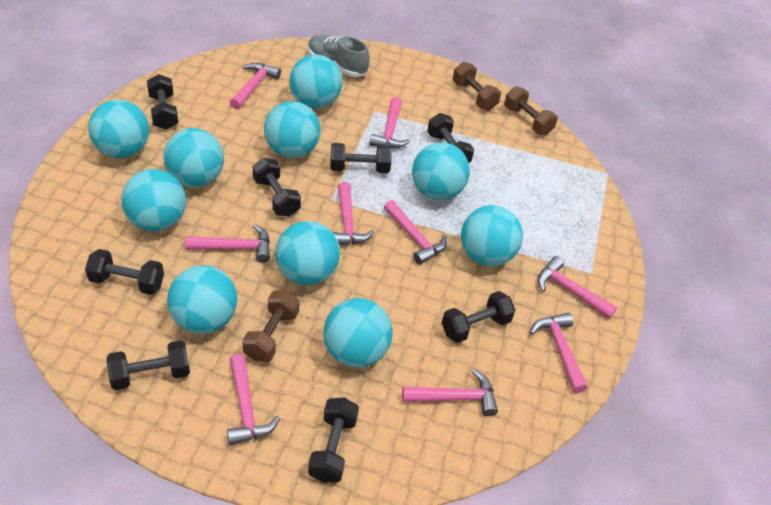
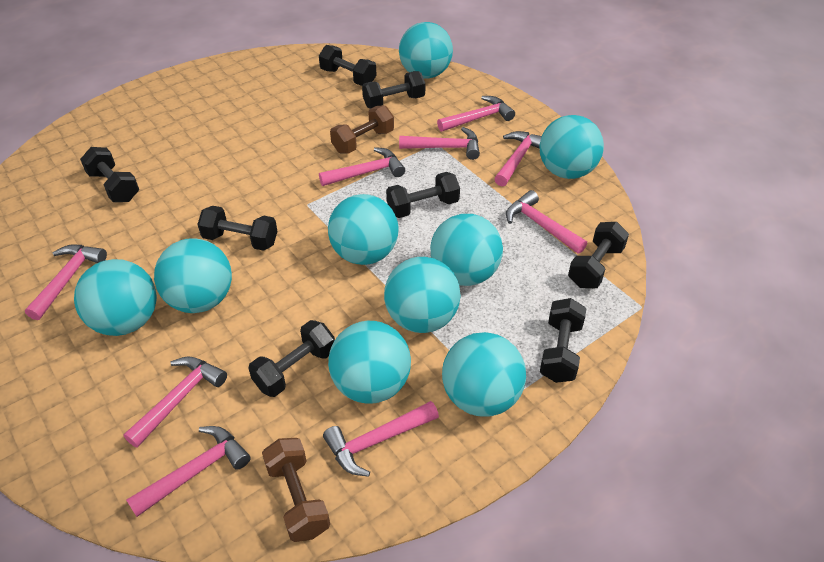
brown dumbbell: [242,290,299,362] [453,62,501,110] [504,86,558,135] = 3 -> [262,438,330,542] [330,105,394,154] = 2
grey shoe: [308,35,370,77] = 1 -> none = 0
turquoise ball: [88,100,149,158] [121,169,186,231] [163,128,224,187] [167,265,237,334] [264,101,321,158] [275,221,340,285] [289,54,342,108] [323,298,393,367] [412,142,470,200] [461,205,523,266] = 10 -> [74,259,157,336] [154,238,232,313] [328,194,398,265] [328,321,411,404] [384,257,461,333] [399,22,453,78] [430,214,503,286] [442,332,526,417] [539,115,604,179] = 9

